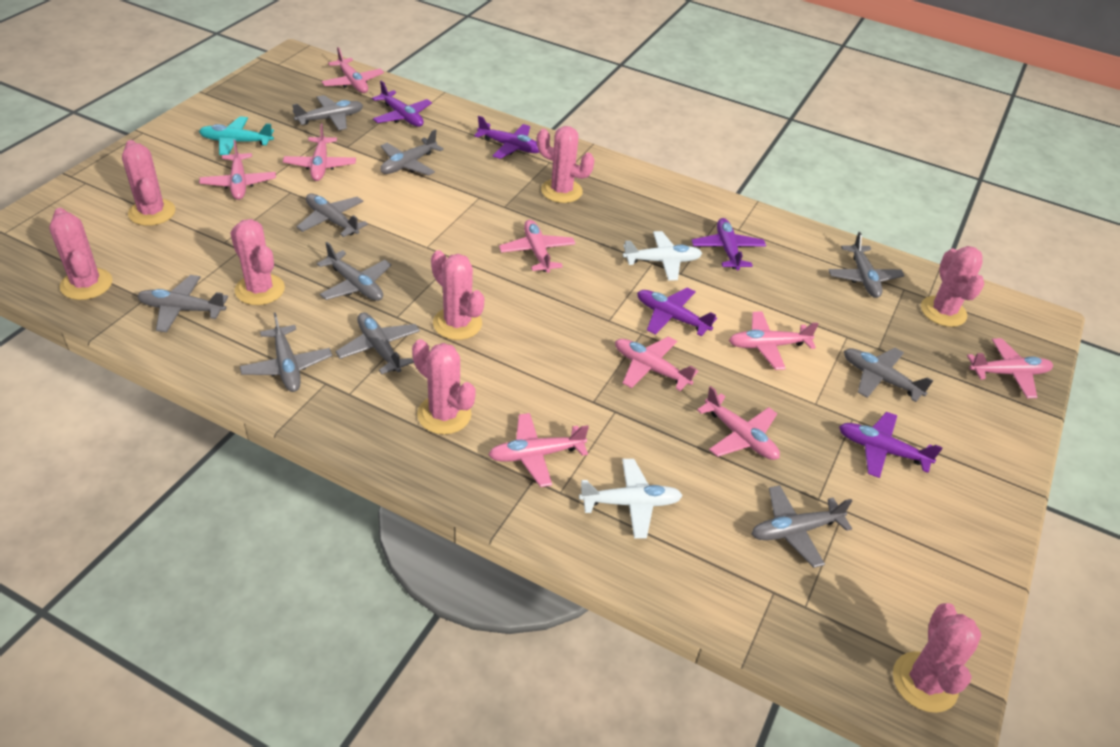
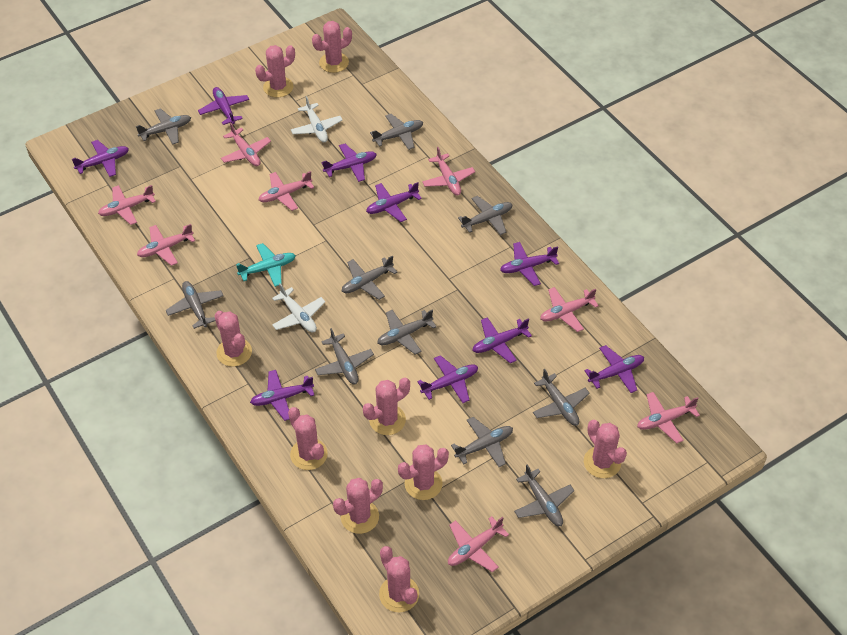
pink cactus: [49,208,112,300] [122,140,176,226] [230,219,285,305] [412,339,476,434] [431,250,484,340] [537,126,594,203] [893,603,981,713] [921,246,984,327] = 8 -> [214,311,252,367] [255,45,295,98] [288,407,328,470] [312,21,352,73] [333,478,383,534] [363,378,410,435] [379,546,419,612] [398,444,449,500] [584,420,627,478] = 9
pink plane: [199,140,276,200] [283,123,356,181] [321,47,384,93] [489,413,589,487] [499,220,576,273] [615,336,698,391] [697,386,780,460] [729,311,818,370] [967,338,1053,398] = 9 -> [98,185,156,225] [137,224,195,266] [221,122,271,166] [258,171,314,211] [422,147,475,196] [448,516,509,572] [540,287,599,332] [637,392,700,443] = 8
purple plane: [372,81,432,127] [474,116,539,159] [637,287,717,336] [691,218,766,270] [839,412,943,478] = 5 -> [72,140,129,177] [198,87,249,125] [250,370,314,421] [321,144,377,182] [366,182,422,222] [417,355,478,403] [472,317,532,363] [500,242,559,286] [584,345,644,393] = 9

